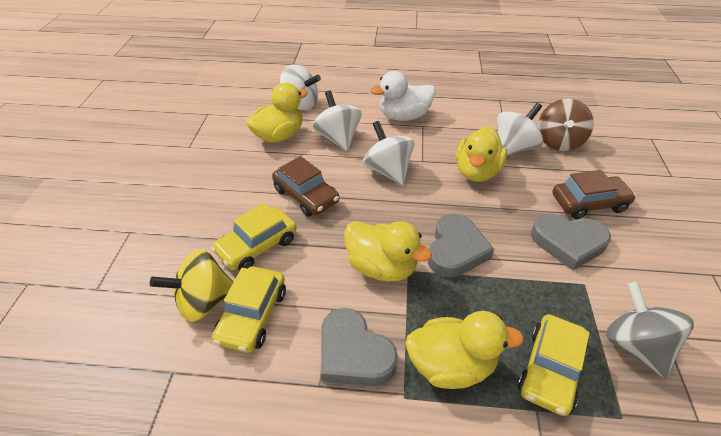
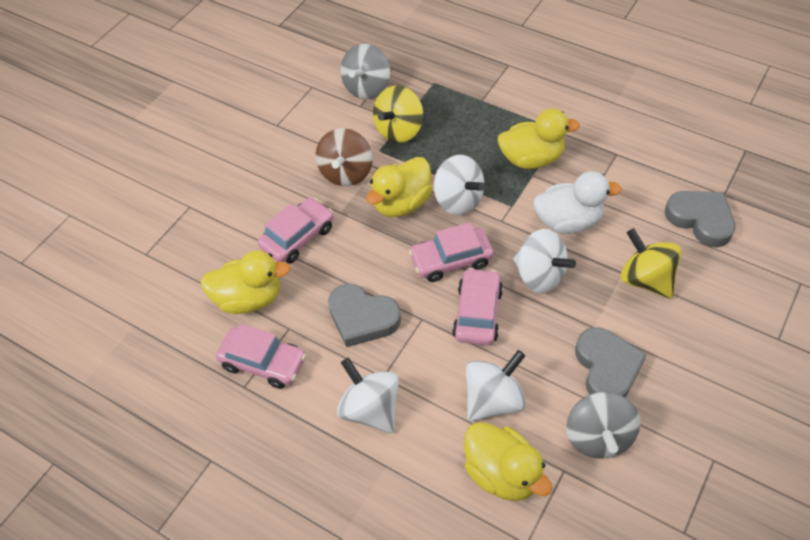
brown car: [272,156,339,217] [552,170,636,219] = 2 -> none = 0
grey spinning top: [606,282,694,379] = 1 -> [340,44,390,99] [566,392,641,459] = 2
pink car: none = 0 -> [216,324,306,389] [258,198,334,264] [409,222,494,282] [452,268,503,345] = 4
yellow car: [211,203,296,270] [212,267,286,353] [518,314,590,416] = 3 -> none = 0
yellow spinning top: [150,249,233,322] = 1 -> [373,86,423,143] [621,228,681,299] = 2

